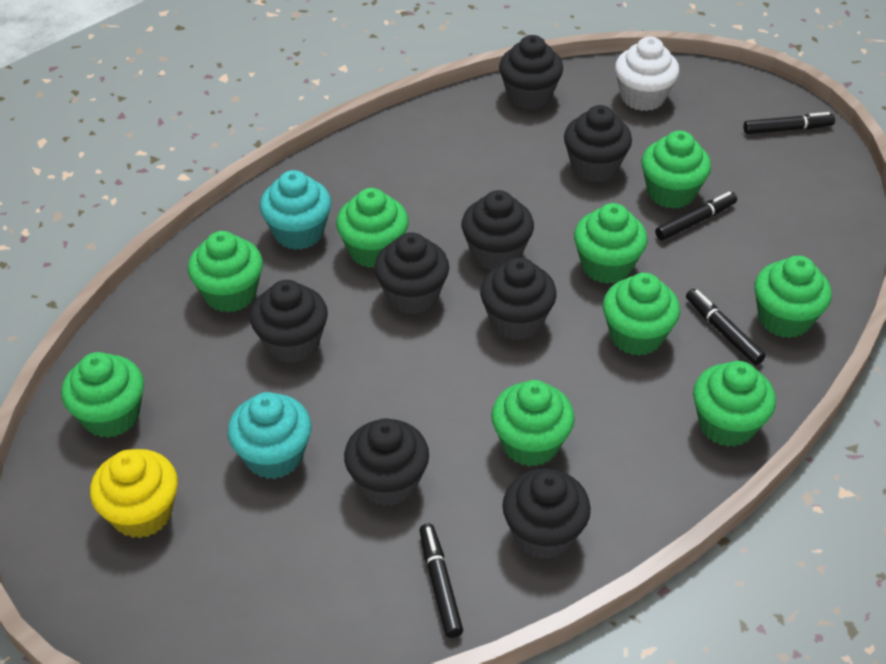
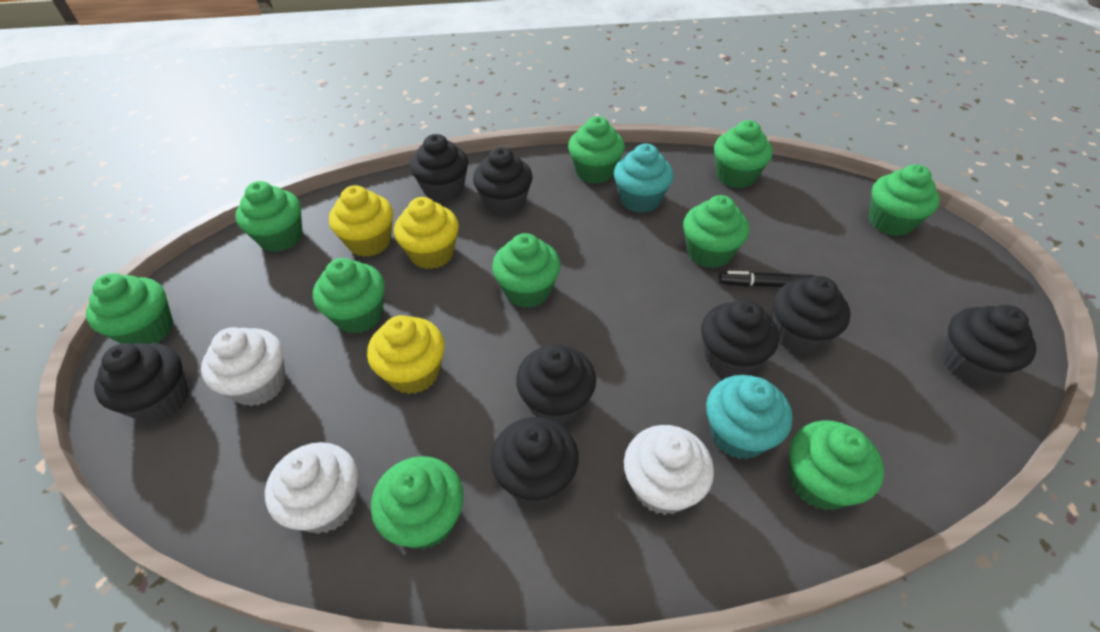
black marker: [419,524,463,638] [655,192,737,241] [686,289,766,365] [743,112,835,134] = 4 -> [719,271,815,287] = 1
green cupcake: [61,352,144,438] [188,231,263,313] [336,188,409,268] [491,380,575,466] [574,203,647,284] [603,273,680,356] [642,130,711,209] [693,361,776,447] [754,256,832,338] = 9 -> [86,273,173,344] [235,181,302,252] [313,258,385,334] [371,456,464,549] [492,233,561,308] [568,116,625,184] [683,195,749,268] [714,120,773,188] [790,420,884,510] [869,164,940,236] = 10
white cupcake: [615,37,679,111] = 1 -> [201,327,286,406] [265,442,358,534] [624,425,714,515] = 3
yellow cupcake: [90,449,178,538] = 1 -> [329,185,393,257] [367,315,444,394] [394,197,459,269] = 3

